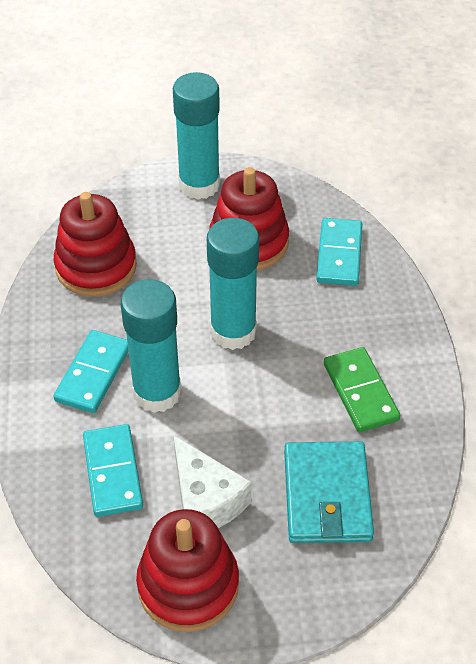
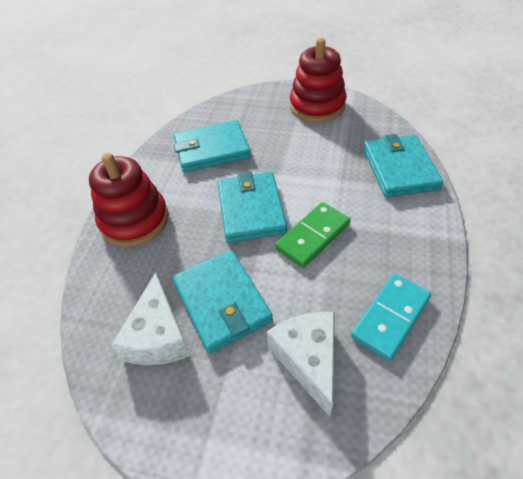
red stacking toy: [54,192,137,297] [136,509,239,632] [209,167,289,270] = 3 -> [89,153,169,247] [290,38,347,122] = 2
turquoise domino: [53,330,129,413] [83,424,143,517] [316,218,362,286] = 3 -> [351,273,431,361] = 1
turquoise glue stick: [121,279,181,413] [173,72,220,200] [207,218,259,350] = 3 -> none = 0
turquoise wallet: [284,441,374,543] = 1 -> [172,250,273,353] [174,120,251,173] [217,171,287,243] [363,134,443,198] = 4
white cheese: [173,435,252,528] = 1 -> [111,272,191,365] [267,312,335,417] = 2

